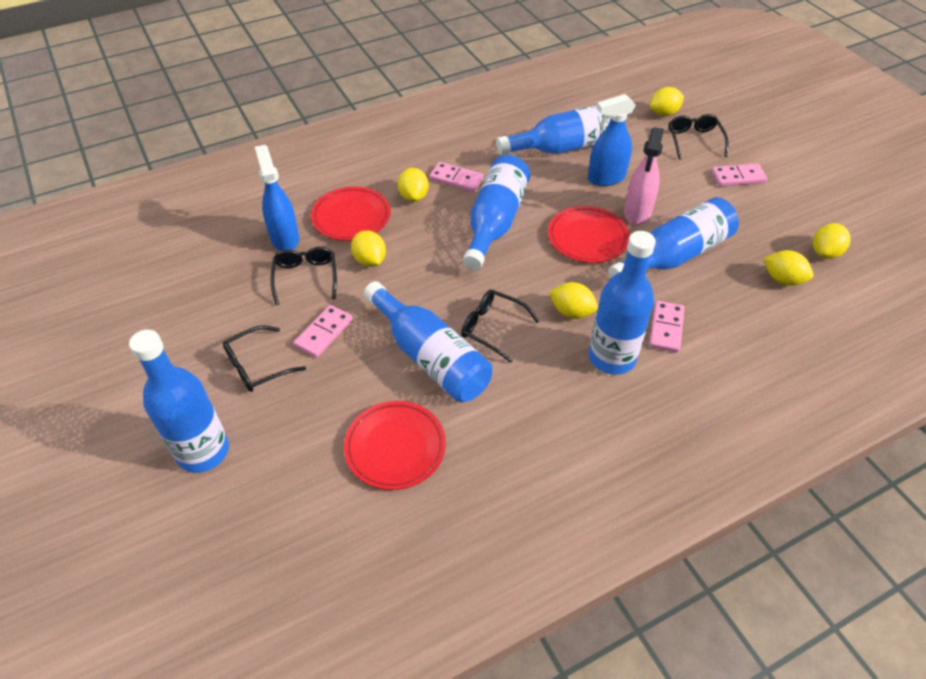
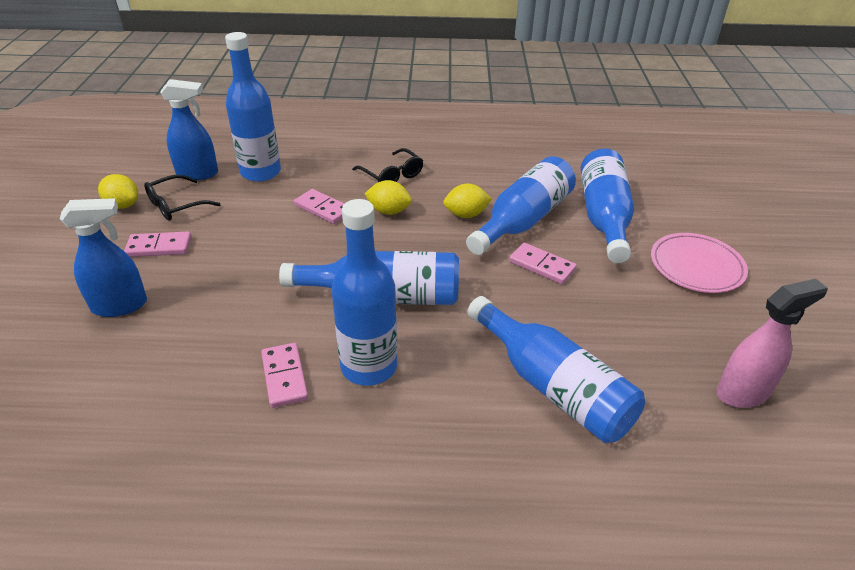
black glasses: [223,325,306,392] [270,247,337,305] [461,290,539,363] [669,114,729,160] = 4 -> [144,175,221,221] [352,148,423,182] = 2
pink plate: none = 0 -> [651,233,748,293] = 1
red plate: [311,186,390,241] [344,401,446,490] [548,206,630,263] = 3 -> none = 0
yellow lemon: [351,230,386,267] [398,168,429,202] [549,282,598,319] [650,87,684,116] [763,250,813,286] [813,223,851,259] = 6 -> [98,174,138,209] [364,180,412,215] [443,184,492,218] = 3

